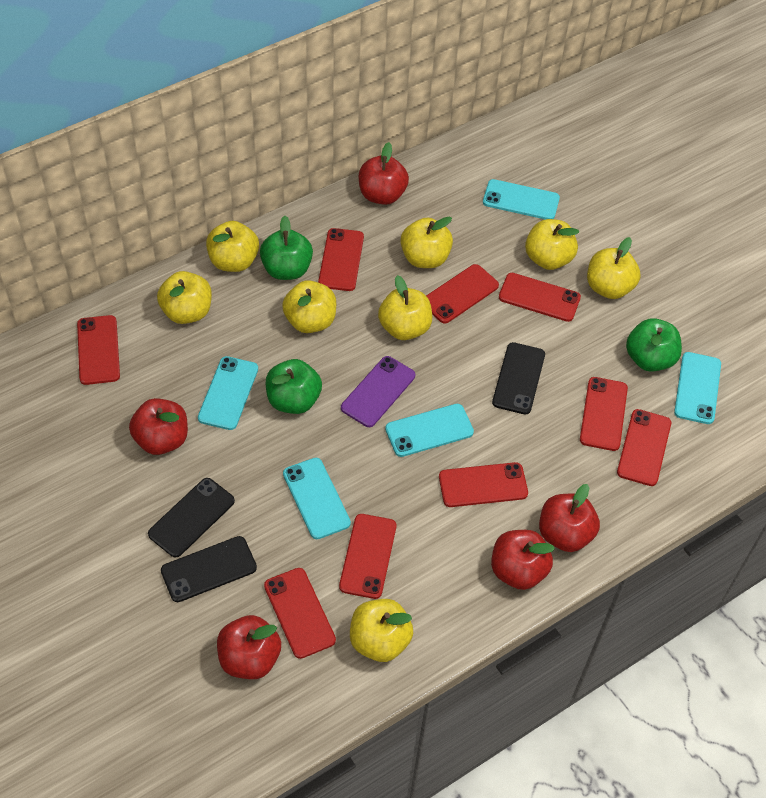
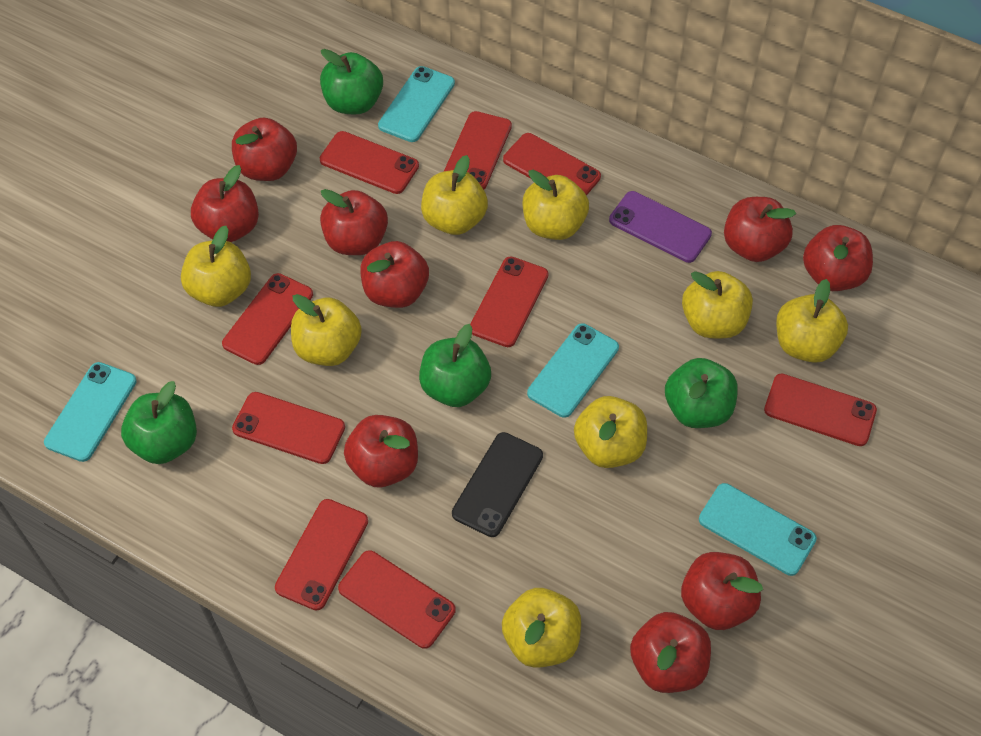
black phone: [148,478,235,557] [161,536,257,602] [492,342,545,414] = 3 -> [452,432,543,537] = 1
green apple: [260,216,313,280] [266,359,322,414] [626,318,682,372] = 3 -> [121,381,197,464] [320,49,383,114] [419,324,491,407] [665,358,738,428] = 4
red apple: [129,398,188,455] [217,615,281,679] [359,142,409,205] [491,530,555,590] [539,484,600,552] = 5 -> [191,165,259,242] [232,118,297,181] [320,189,388,255] [344,415,418,487] [360,241,429,308] [630,612,711,693] [681,552,763,630] [724,197,796,262] [803,225,873,291] = 9
turquoise phone: [198,356,258,430] [283,458,351,539] [385,404,474,457] [483,179,560,220] [674,352,721,424] = 5 -> [44,362,137,462] [378,66,455,142] [527,323,619,418] [699,483,817,576] = 4

